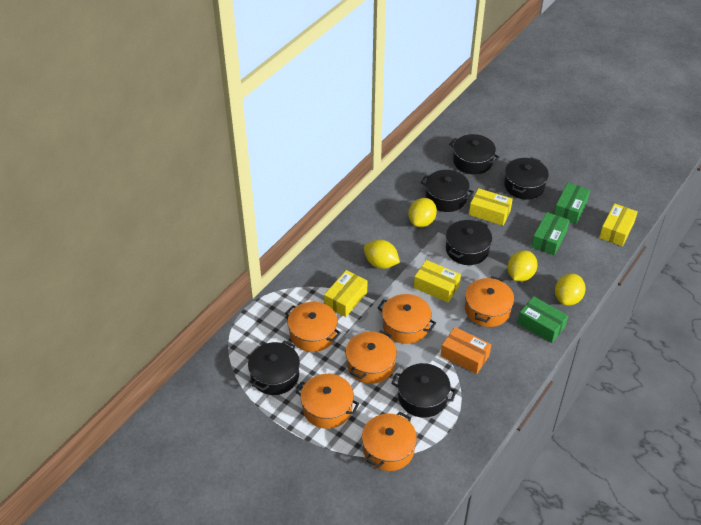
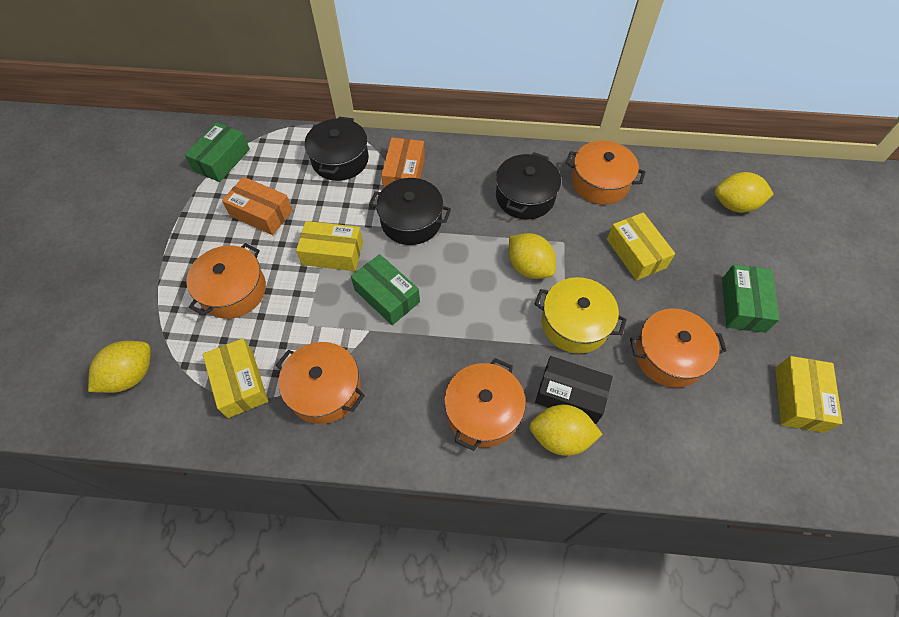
black box: none = 0 -> [535,356,613,424] = 1
black pot: [248,340,300,395] [391,363,457,418] [421,170,474,212] [446,220,492,265] [449,134,500,175] [504,157,549,199] = 6 -> [305,117,369,181] [369,178,451,245] [496,152,561,220] = 3
orange box: [441,327,491,374] = 1 -> [222,177,293,235] [381,138,425,189] = 2
orange pot: [285,302,341,352] [295,374,359,429] [346,330,397,384] [362,412,417,471] [377,294,436,344] [465,276,514,327] = 6 -> [186,243,266,319] [276,342,365,424] [444,358,526,451] [566,140,645,205] [630,309,727,388] = 5
yellow pot: none = 0 -> [535,277,627,354] = 1

